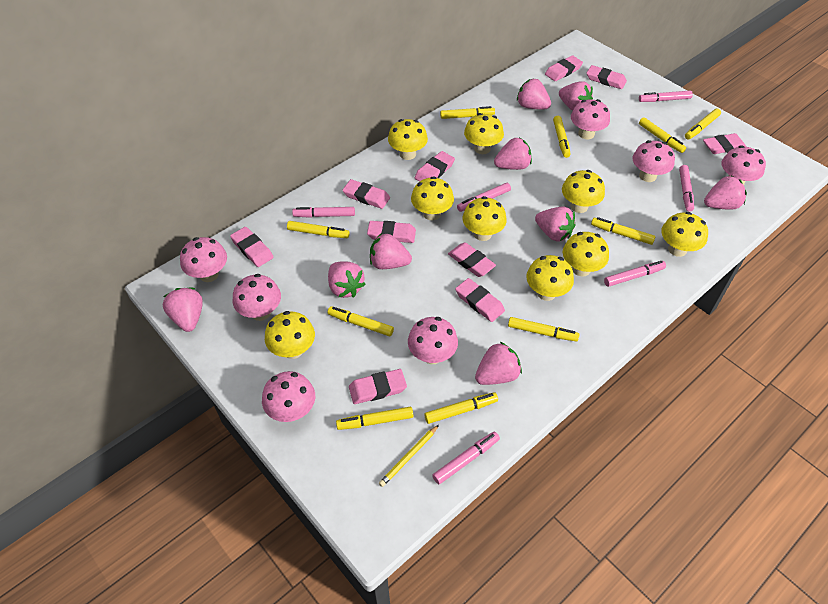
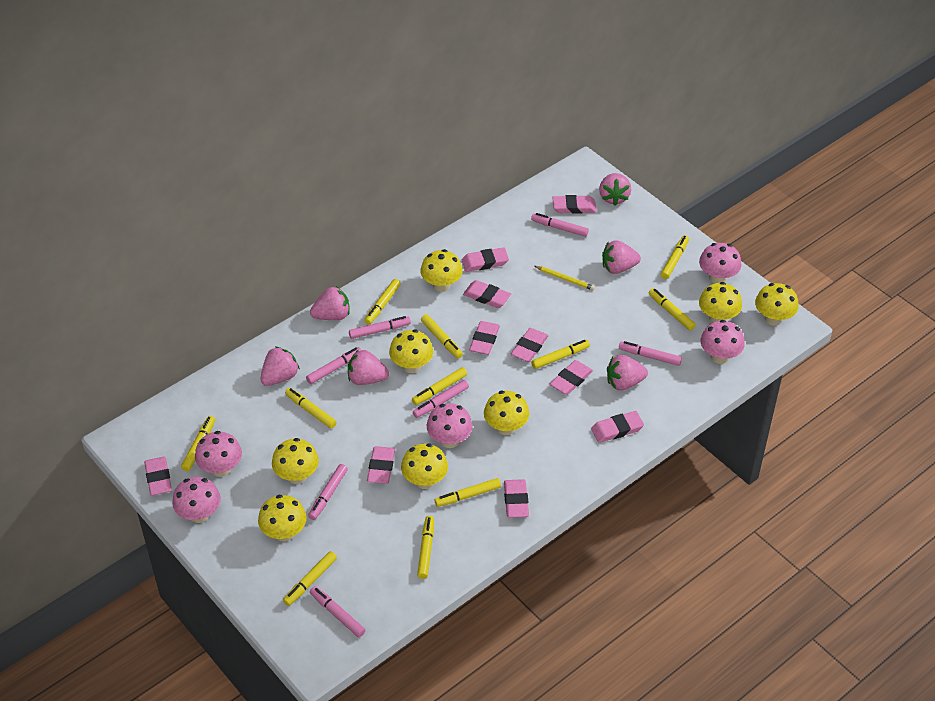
pink marker: [292,207,355,218] [432,432,500,484] [457,183,511,212] [604,261,666,287] [639,91,693,102] [679,165,694,212] = 6 -> [306,347,361,384] [308,464,348,520] [310,586,365,637] [349,316,411,339] [413,380,469,418] [531,213,589,237] [619,341,682,366] = 7
pink mushroom: [180,237,227,282] [233,274,281,321] [262,371,315,422] [408,317,458,364] [571,99,610,139] [632,140,675,182] [722,146,766,185] = 7 -> [172,477,221,523] [195,431,242,477] [427,403,473,448] [699,243,742,284] [701,320,745,364] = 5
pink strawberry: [163,288,203,332] [328,262,365,298] [370,233,412,269] [475,341,522,385] [494,137,532,170] [517,78,551,109] [535,207,576,242] [559,81,593,111] [704,176,747,210] = 9 -> [261,346,300,386] [310,286,350,320] [348,349,389,385] [599,173,631,206] [602,241,641,274] [607,355,648,390] = 6
yellow marker: [287,221,350,238] [328,306,394,336] [336,407,413,430] [424,392,498,424] [440,106,495,119] [508,317,579,342] [553,116,571,158] [591,217,655,245] [639,117,686,153] [685,108,721,140] = 10 -> [181,416,215,471] [283,551,337,606] [285,388,336,428] [364,279,401,324] [412,367,467,405] [417,516,434,579] [421,314,463,359] [435,478,501,507] [531,340,590,369] [649,288,696,330] [661,235,689,279] = 11
yellow mushroom: [265,311,315,359] [388,119,428,160] [411,176,454,220] [463,196,507,241] [464,113,504,154] [526,255,574,301] [562,170,605,213] [563,232,609,277] [661,212,708,257] = 9 -> [258,495,307,542] [272,438,319,484] [389,329,433,373] [401,443,448,489] [421,249,463,292] [484,391,529,435] [699,282,742,323] [755,283,798,326] = 8

